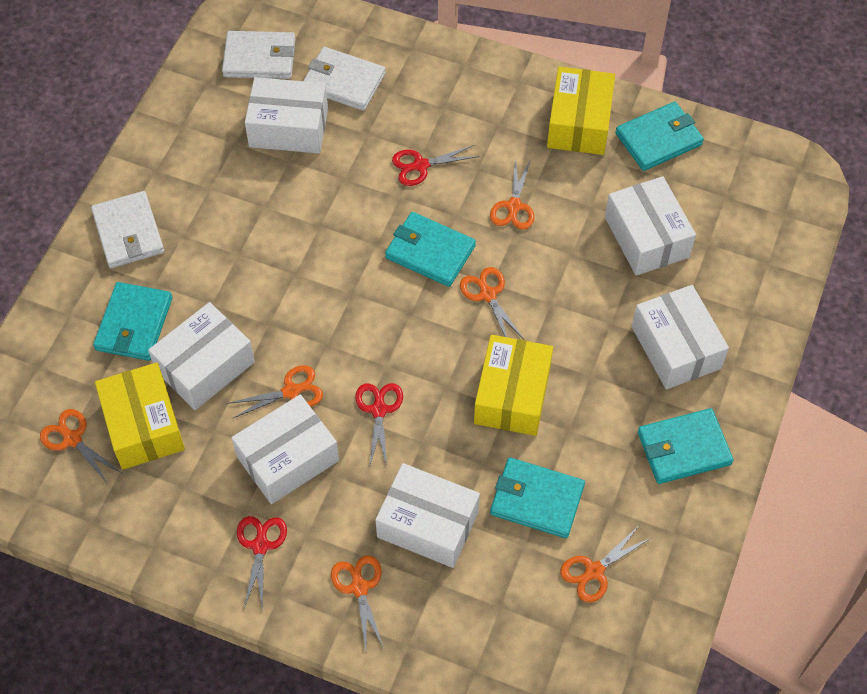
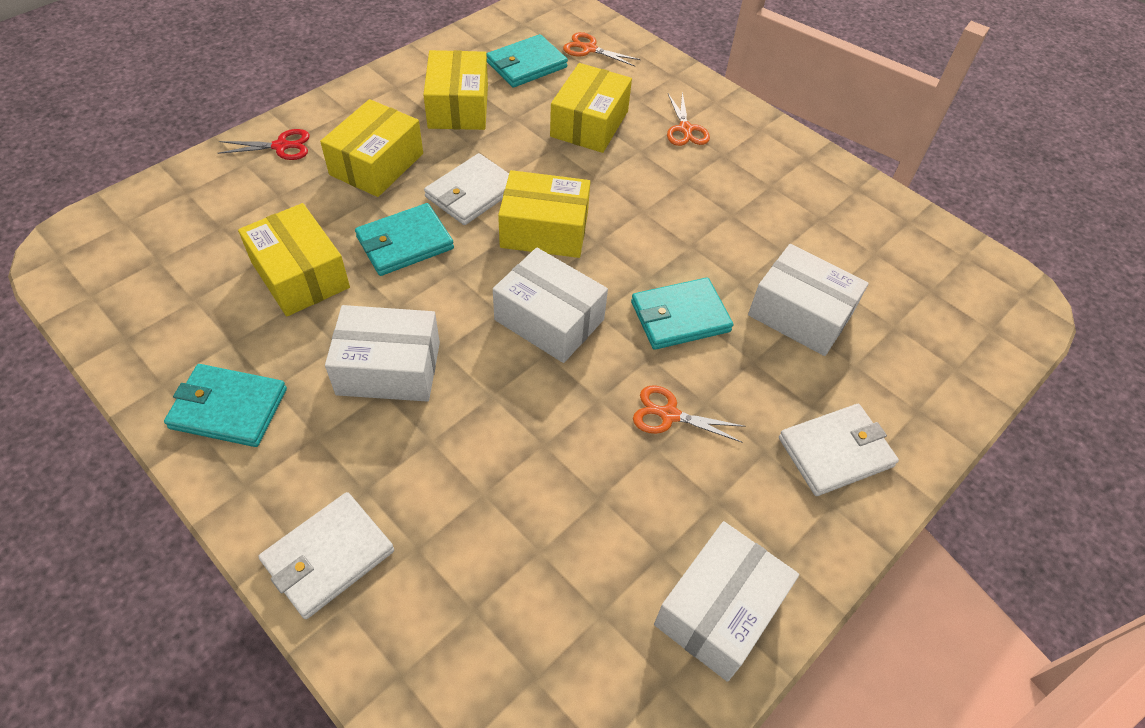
orange scissors: [40,409,121,484] [227,365,323,418] [331,555,384,650] [460,267,524,339] [490,157,534,230] [560,527,651,603] = 6 -> [563,32,641,66] [633,385,746,442] [667,92,710,146] = 3
red scissors: [237,516,287,611] [355,383,403,468] [392,145,479,186] = 3 -> [218,129,310,160] = 1
turquoise wallet: [93,282,173,361] [385,212,476,287] [490,457,585,538] [615,102,704,171] [638,408,733,484] = 5 -> [164,364,287,447] [355,203,454,276] [486,34,568,88] [631,277,733,350] = 4
white box: [148,302,255,410] [232,394,339,504] [245,77,328,153] [375,463,480,568] [605,176,696,276] [632,285,729,390] = 6 -> [325,305,440,402] [493,247,608,363] [654,521,799,682] [748,244,869,356] = 4
yellow box: [95,363,185,469] [474,335,553,436] [547,67,615,155] = 3 -> [238,203,350,316] [320,99,423,197] [423,50,488,130] [498,170,590,258] [550,63,632,153] = 5

